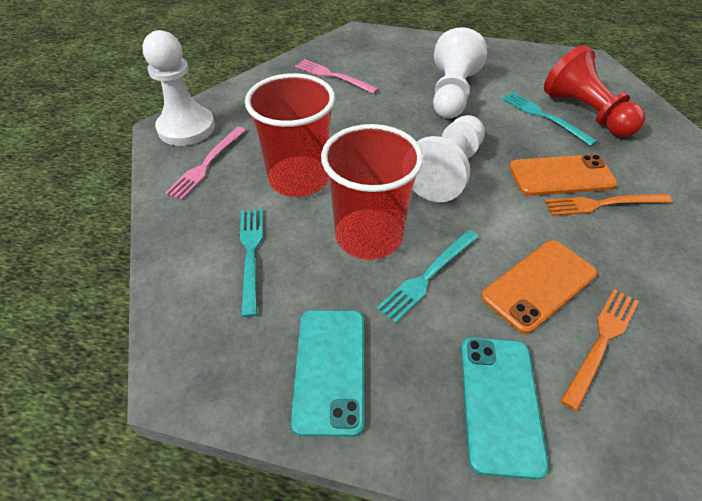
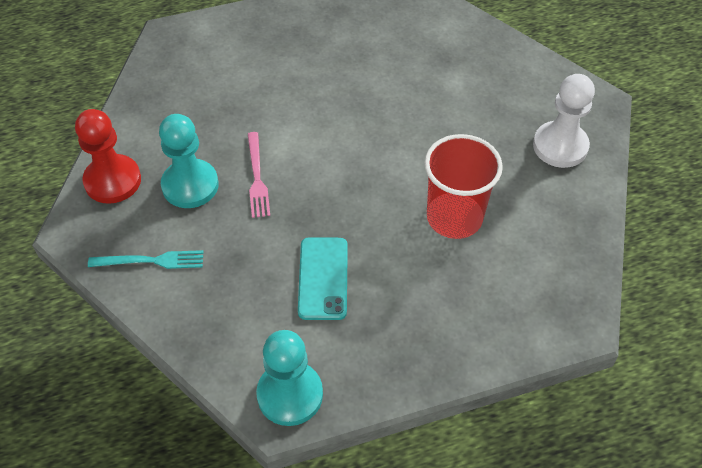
orange fork: [545,194,672,216] [561,289,639,411] = 2 -> none = 0
orange phone: [481,240,597,334] [509,154,618,196] = 2 -> none = 0
pink fork: [165,127,246,200] [295,59,378,94] = 2 -> [248,132,270,218] = 1
red cup: [245,73,335,197] [321,124,424,260] = 2 -> [424,134,503,239] = 1
turquoise fork: [240,209,263,317] [376,230,478,323] [502,92,597,146] = 3 -> [88,250,204,269] = 1
turquoise pawn: none = 0 -> [159,114,219,208] [256,330,323,426] = 2
turquoise phone: [291,310,364,437] [461,337,549,479] = 2 -> [298,237,348,320] = 1
white pawn: [142,30,215,146] [412,115,485,202] [433,27,487,119] = 3 -> [533,74,595,168] = 1

